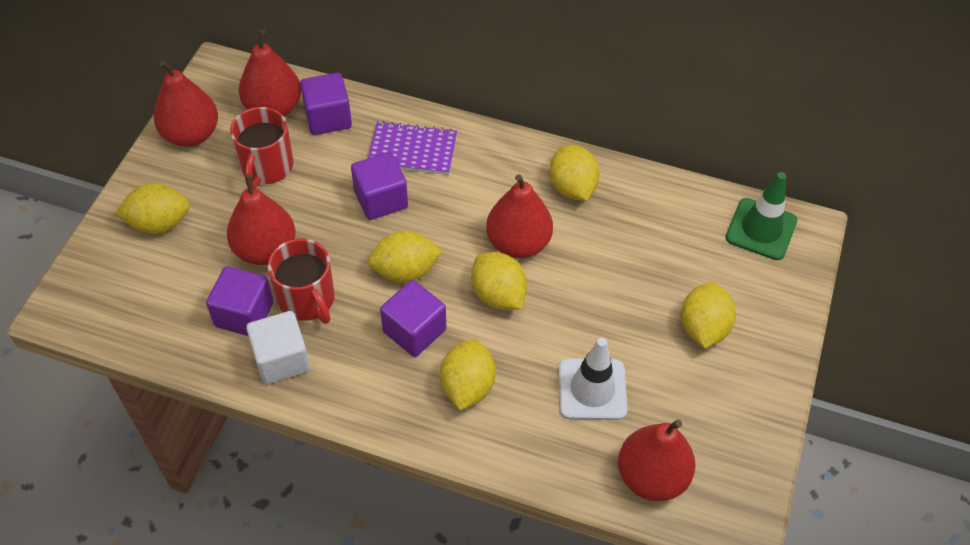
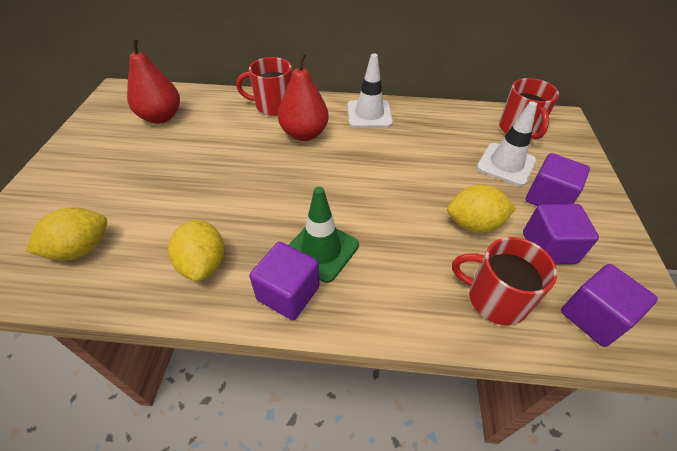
purple notebook: [368,121,457,175] = 1 -> none = 0
red mug: [230,107,293,188] [268,239,335,324] = 2 -> [236,57,292,116] [452,237,557,325] [499,78,559,139] = 3
red pear: [153,60,218,147] [227,174,295,265] [239,30,301,116] [486,174,553,259] [618,419,696,501] = 5 -> [127,37,180,124] [278,52,329,141] = 2
white cube: [246,311,310,384] = 1 -> none = 0
white traffic cone: [559,338,627,420] = 1 -> [347,53,393,128] [477,101,537,186] = 2
yellow lemon: [115,183,190,234] [368,231,442,283] [440,339,496,411] [471,252,527,310] [549,145,600,201] [681,282,736,348] = 6 -> [26,207,107,261] [168,220,224,281] [447,185,516,233] = 3

